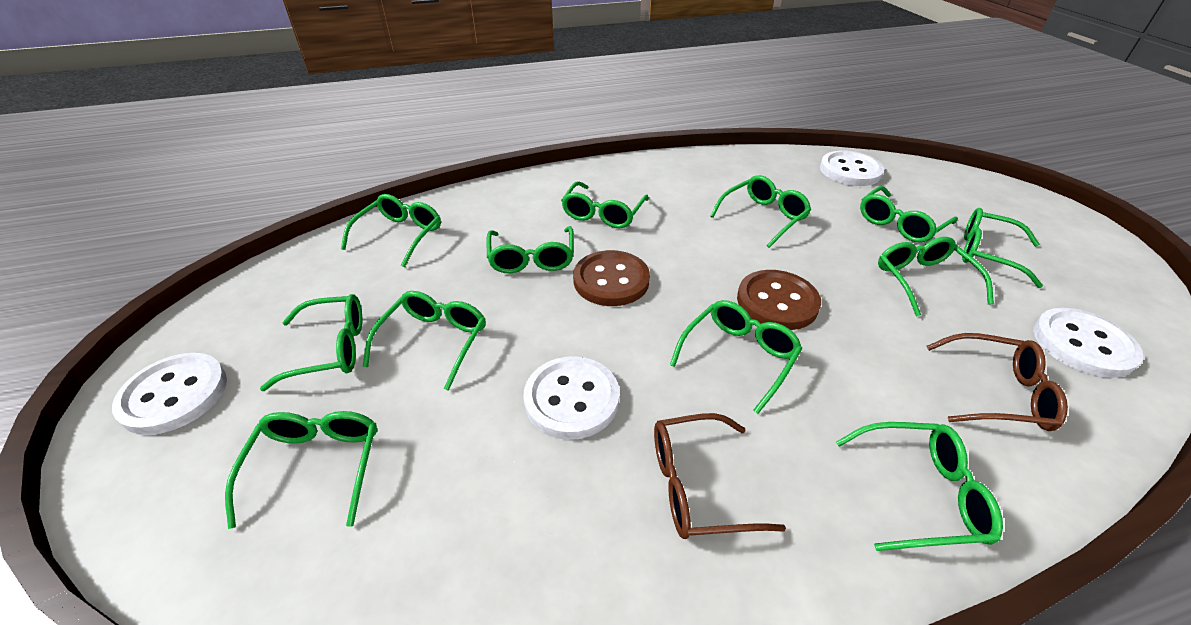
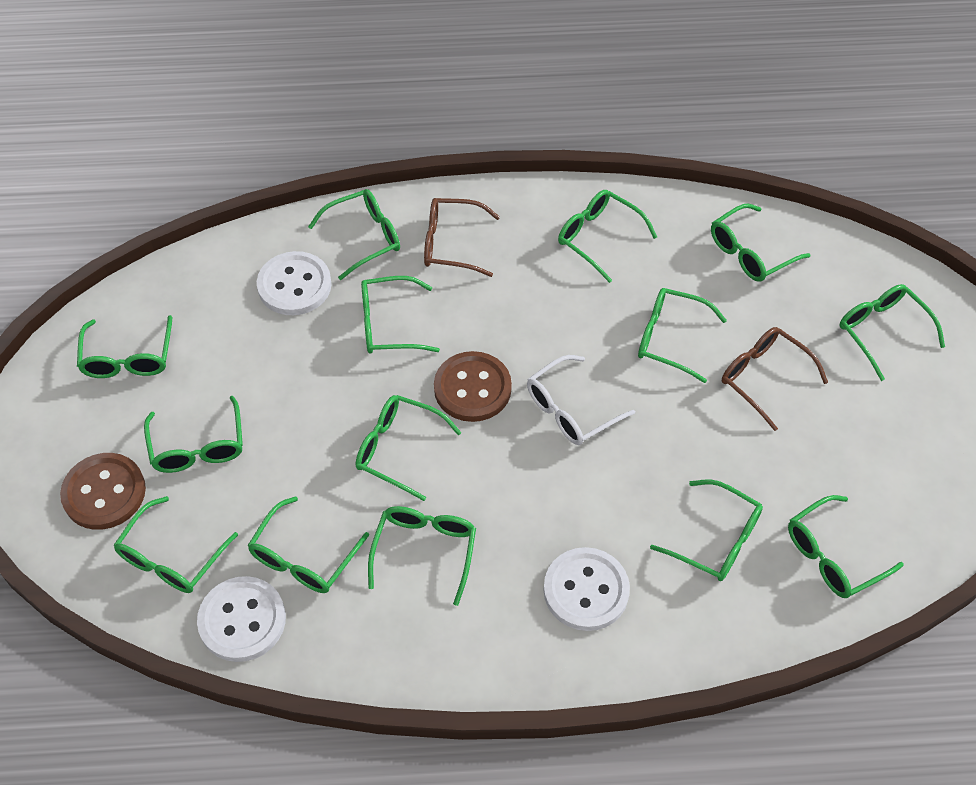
green glasses: [225,411,377,529] [260,294,362,391] [341,194,441,267] [363,291,485,391] [486,226,574,273] [561,181,649,228] [670,300,802,414] [710,175,811,248] [836,422,1003,551] [860,186,958,243] [878,237,994,316] [962,208,1043,288] = 12 -> [77,315,172,378] [113,496,238,593] [144,396,243,473] [247,496,369,593] [308,189,400,280] [356,395,461,501] [361,276,440,354] [368,506,476,606] [558,190,657,283] [638,288,727,383] [650,479,763,581] [711,203,810,282] [788,495,904,598] [839,284,945,381] = 14
white button: [112,353,227,435] [523,356,620,440] [820,151,884,186] [1033,308,1143,378] = 4 -> [197,576,286,662] [257,251,331,315] [544,547,630,631] = 3
white glasses: none = 0 -> [527,355,635,445] = 1

